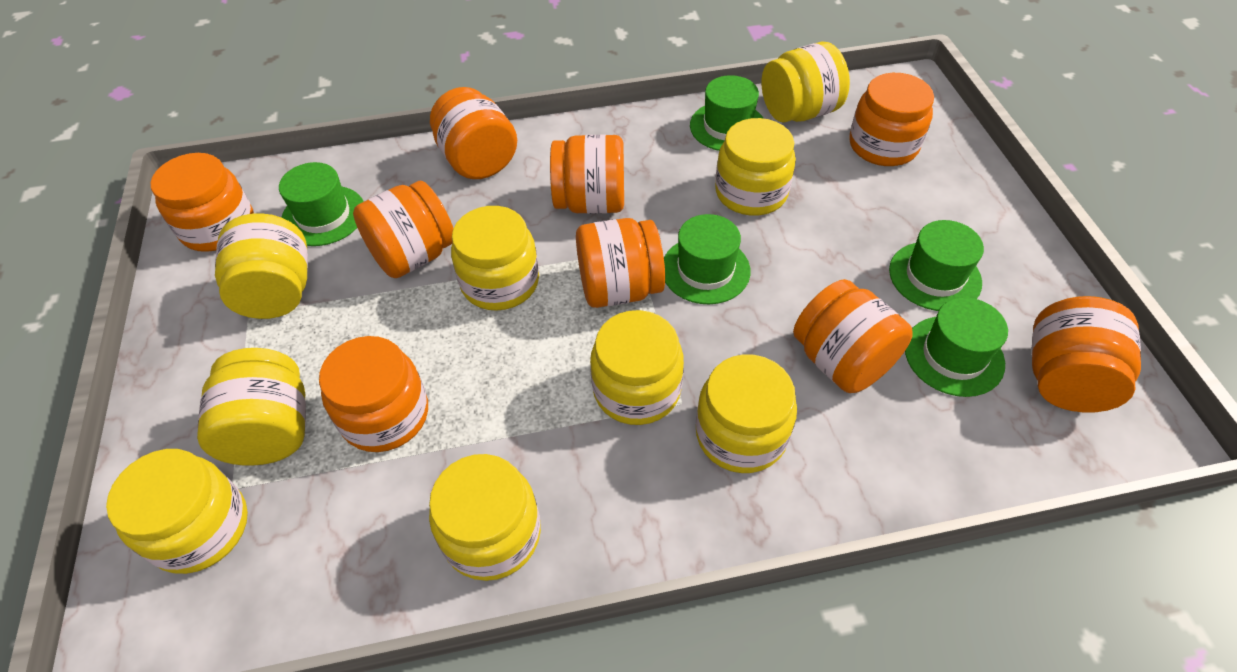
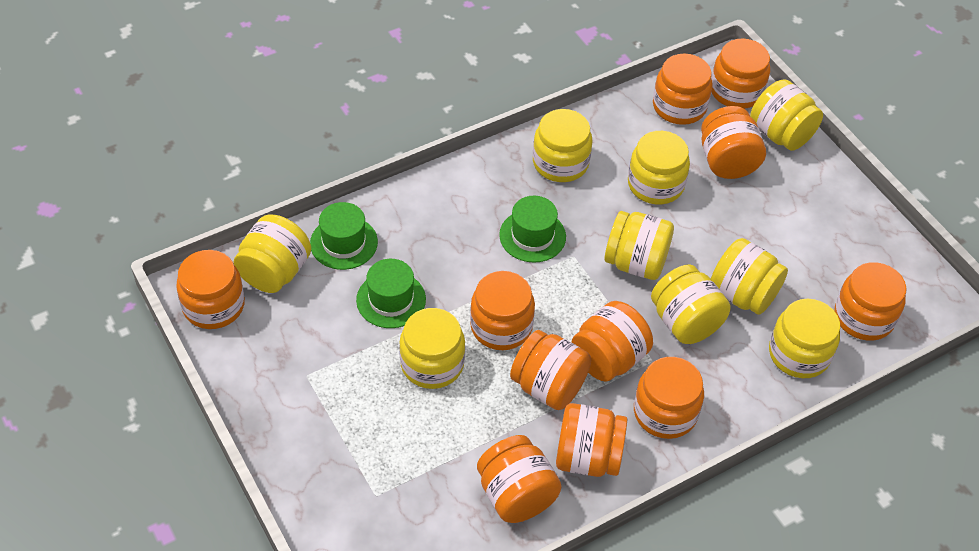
green hat: [279,162,364,246] [664,214,751,304] [690,75,764,151] [889,220,984,311] [905,297,1008,397] = 5 -> [310,202,378,270] [356,259,426,328] [499,196,566,263] = 3
orange jar: [151,153,254,252] [319,336,428,452] [353,181,453,278] [430,87,517,179] [550,135,624,214] [576,218,665,308] [793,279,913,393] [849,73,934,166] [1032,296,1141,413] = 9 -> [176,250,245,329] [470,271,535,350] [477,435,562,523] [510,330,591,410] [556,403,627,477] [572,301,653,382] [634,357,704,439] [653,54,712,125] [701,106,766,179] [711,39,770,109] [835,262,907,341] = 11

